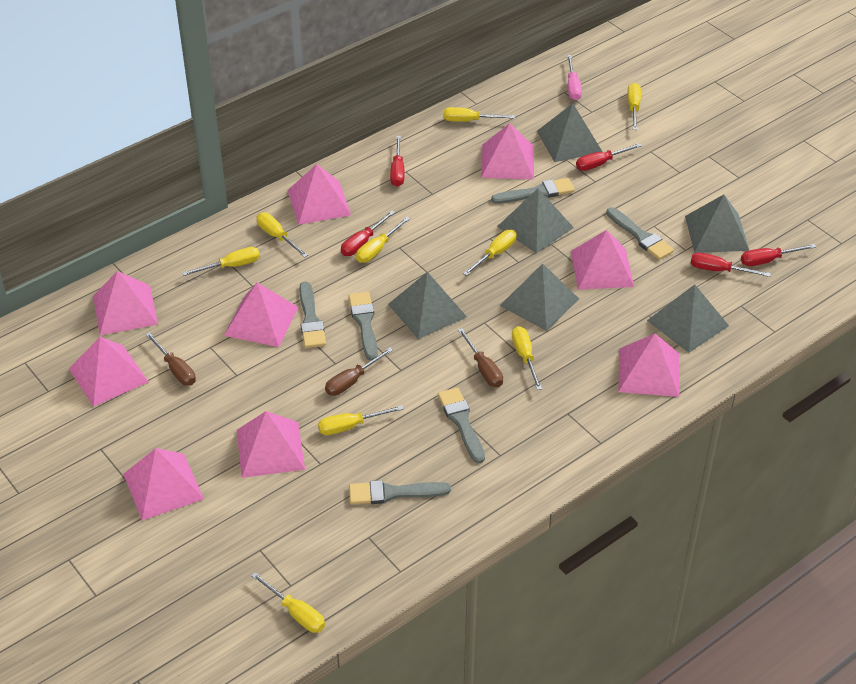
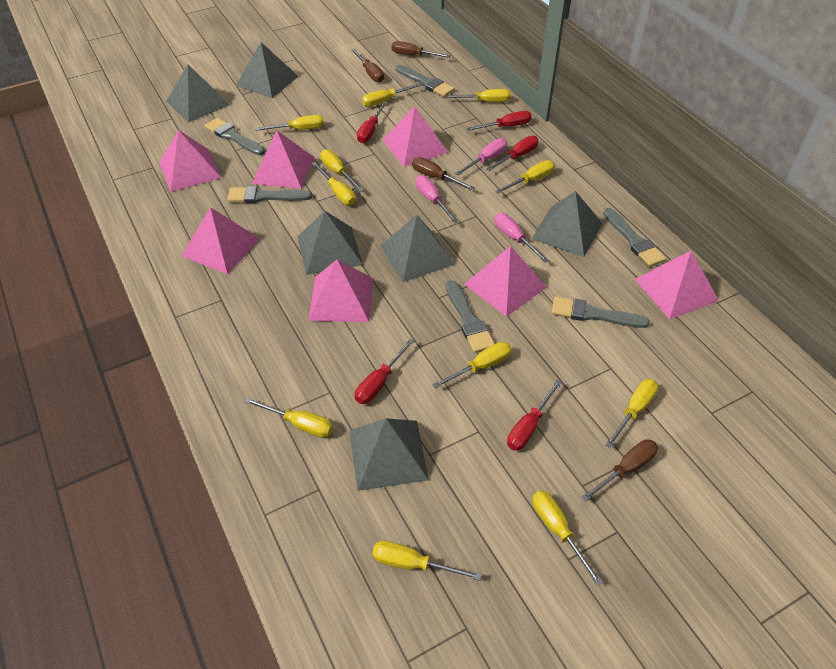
brown screwdriver: [145,332,196,386] [325,348,393,396] [458,328,503,387] = 3 -> [351,49,384,82] [391,41,451,58] [412,157,475,190] [581,439,658,502] = 4
pink pyramid: [69,337,149,407] [93,271,158,335] [123,448,204,520] [224,282,298,347] [236,411,305,478] [287,164,351,225] [481,123,534,180] [571,230,634,290] [618,334,679,397] = 9 -> [159,130,221,192] [181,207,260,274] [252,131,314,189] [308,260,373,322] [382,106,448,167] [464,246,547,317] [635,250,719,319] = 7
pink screwdriver: [567,55,582,100] = 1 -> [416,175,458,223] [455,139,507,175] [494,213,549,263] = 3
yellow screwdriver: [182,247,260,276] [251,572,325,633] [256,213,308,258] [318,405,403,435] [356,217,410,263] [443,107,515,122] [463,230,517,276] [512,326,542,390] [627,83,641,130] = 9 -> [244,397,333,438] [255,115,324,131] [312,162,356,205] [320,149,364,192] [362,83,422,107] [372,541,482,581] [432,342,512,389] [445,89,511,102] [495,160,555,193] [532,491,603,586] [605,379,658,448] = 11

